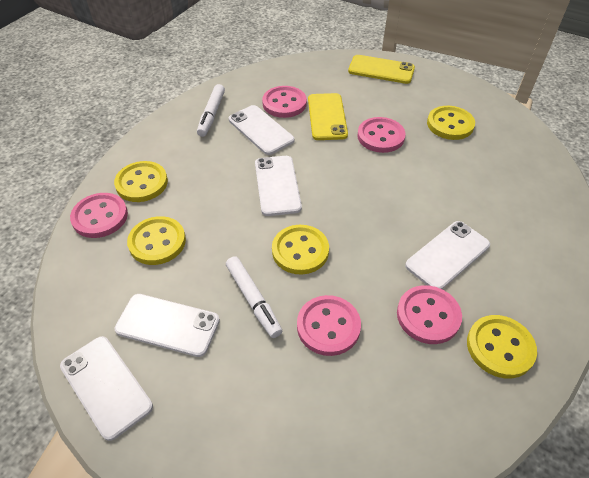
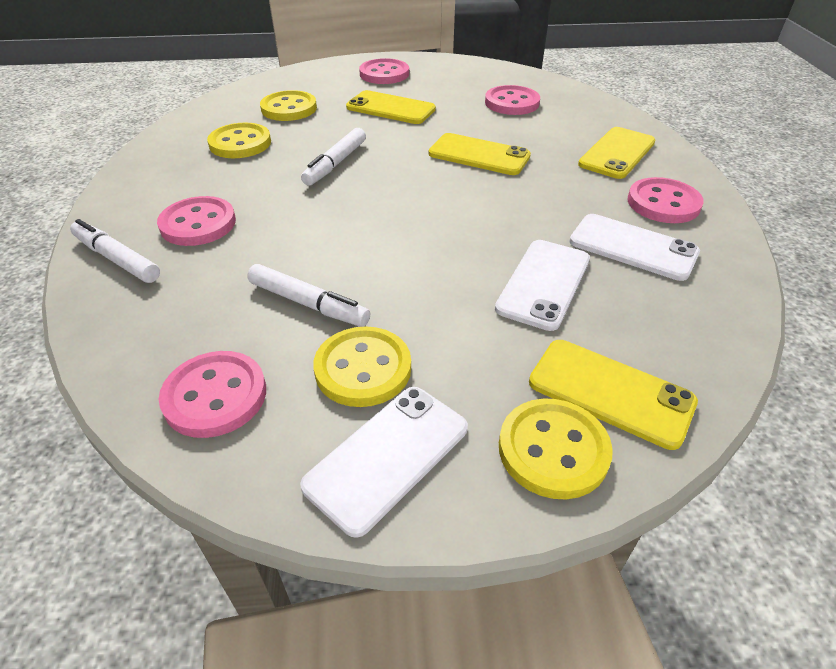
white marker: [197,84,225,137] [226,256,282,338] = 2 -> [70,219,160,283] [247,264,370,327] [301,128,366,186] = 3
white phone: [60,336,153,441] [115,294,220,357] [229,105,294,155] [255,156,302,216] [405,221,490,289] = 5 -> [300,387,468,538] [495,240,590,331] [569,214,700,281] = 3
yellow button: [114,161,168,202] [127,216,186,265] [272,225,329,275] [427,106,475,140] [467,315,537,379] = 5 -> [207,123,271,158] [260,90,317,121] [313,326,411,407] [499,399,613,500] = 4
yellow phone: [308,93,348,140] [348,55,415,84] = 2 -> [346,90,436,124] [429,133,531,175] [529,340,698,450] [578,127,656,179] = 4

